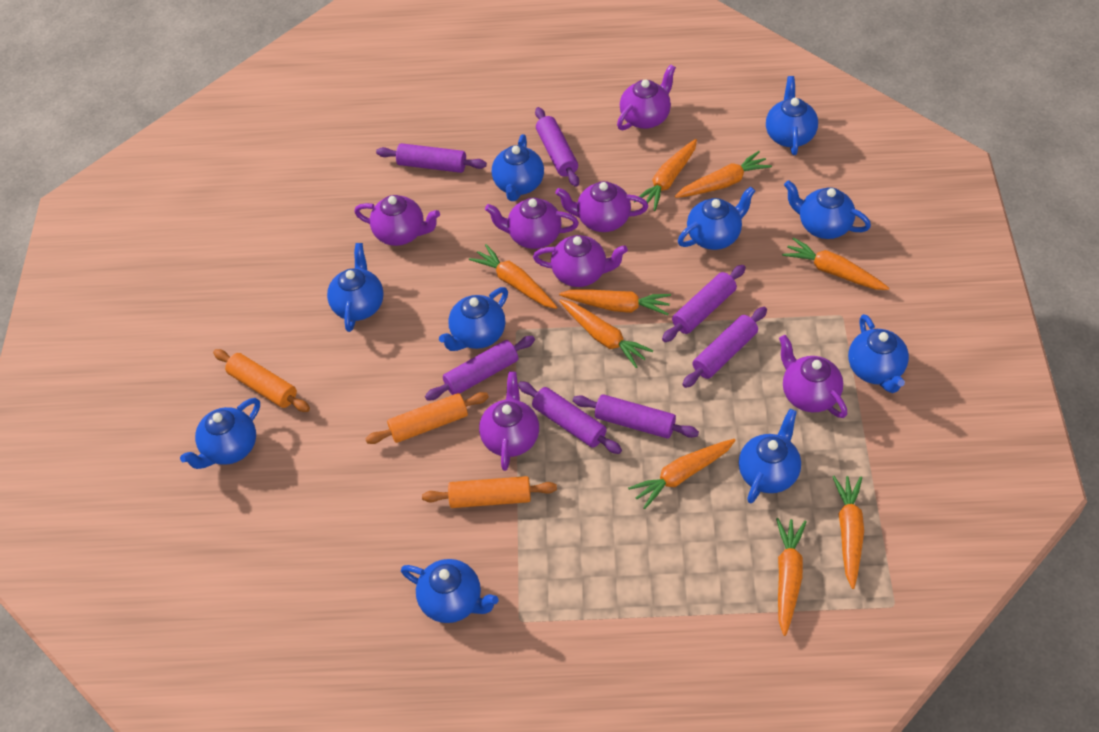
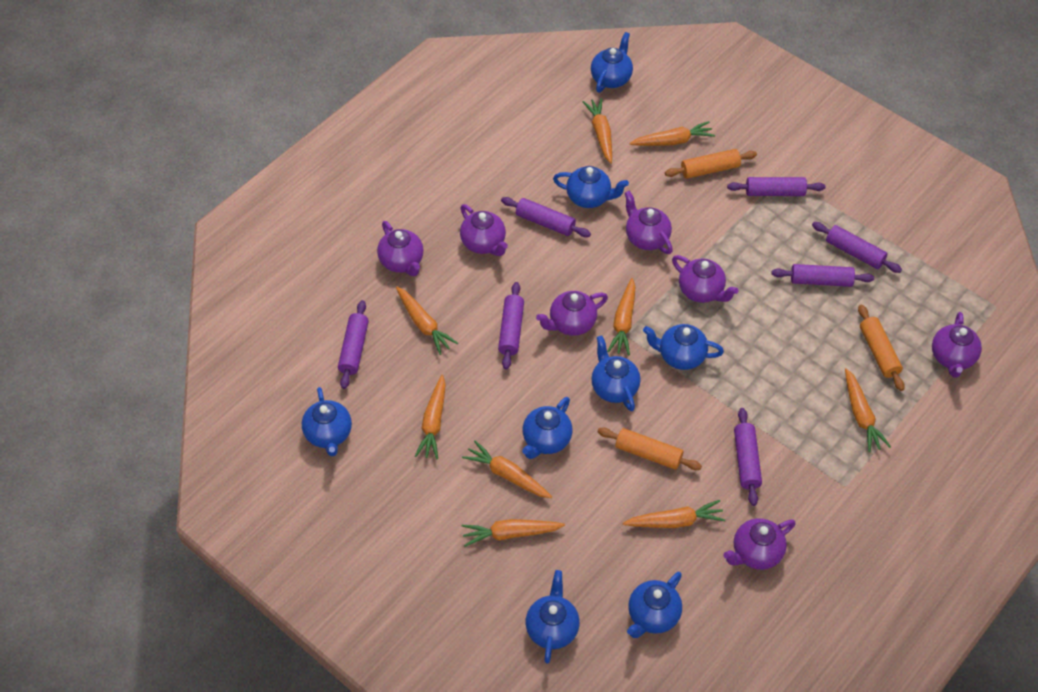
blue teapot: [180,398,260,469] [327,243,383,332] [401,559,498,623] [439,287,508,351] [492,134,544,201] [678,186,755,250] [739,409,801,504] [766,76,818,155] [784,180,871,239] [848,314,909,393] = 10 -> [302,387,352,456] [522,397,572,459] [525,570,580,663] [553,166,629,208] [591,32,633,92] [591,336,641,411] [627,572,682,638] [643,324,724,370] = 8

